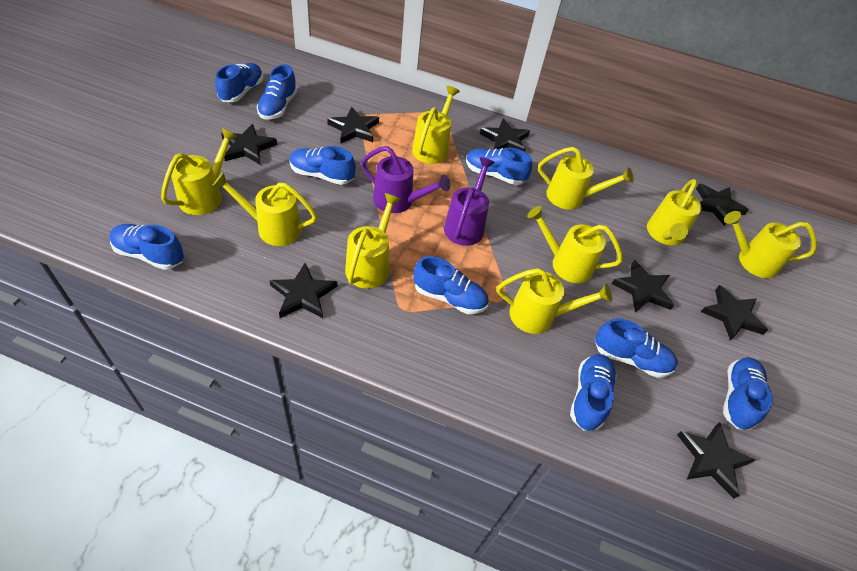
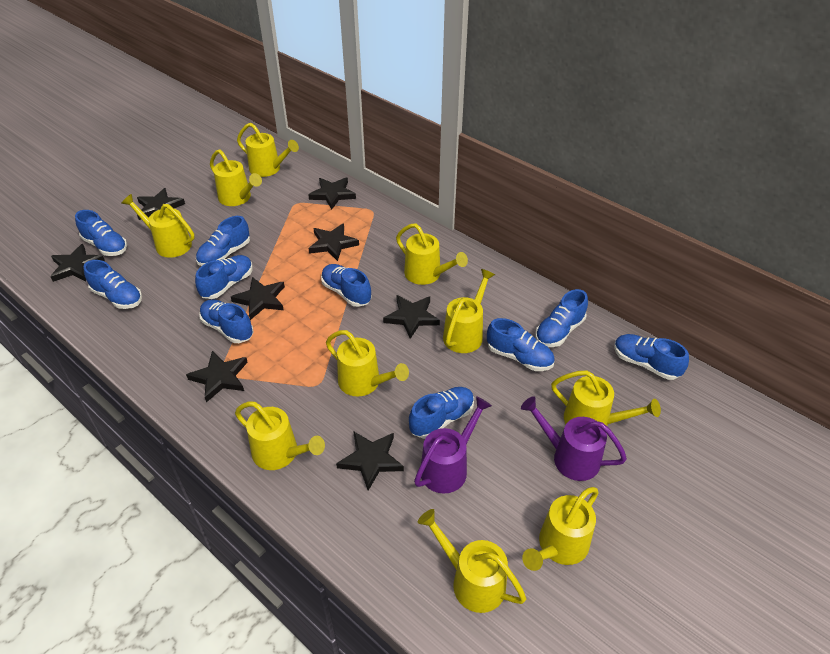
blue shoe: [110,224,184,270] [215,63,263,102] [257,64,297,120] [289,146,356,185] [413,256,488,314] [466,148,532,185] [570,354,617,431] [595,318,678,378] [723,357,773,430] = 9 -> [75,210,127,256] [83,260,142,309] [195,255,253,299] [196,216,250,266] [199,299,253,343] [321,264,372,307] [409,387,474,439] [487,318,555,371] [535,289,588,347] [614,334,689,380] = 10
yellow watering can: [161,128,237,215] [212,172,317,246] [345,193,400,289] [412,86,460,164] [497,268,612,334] [527,206,623,283] [538,147,634,210] [647,179,702,245] [724,211,817,278] = 9 -> [121,194,195,258] [210,149,262,206] [235,401,325,470] [237,123,299,177] [326,330,409,396] [396,223,468,285] [418,509,526,613] [443,269,495,353] [522,487,599,571] [551,370,661,426] = 10

